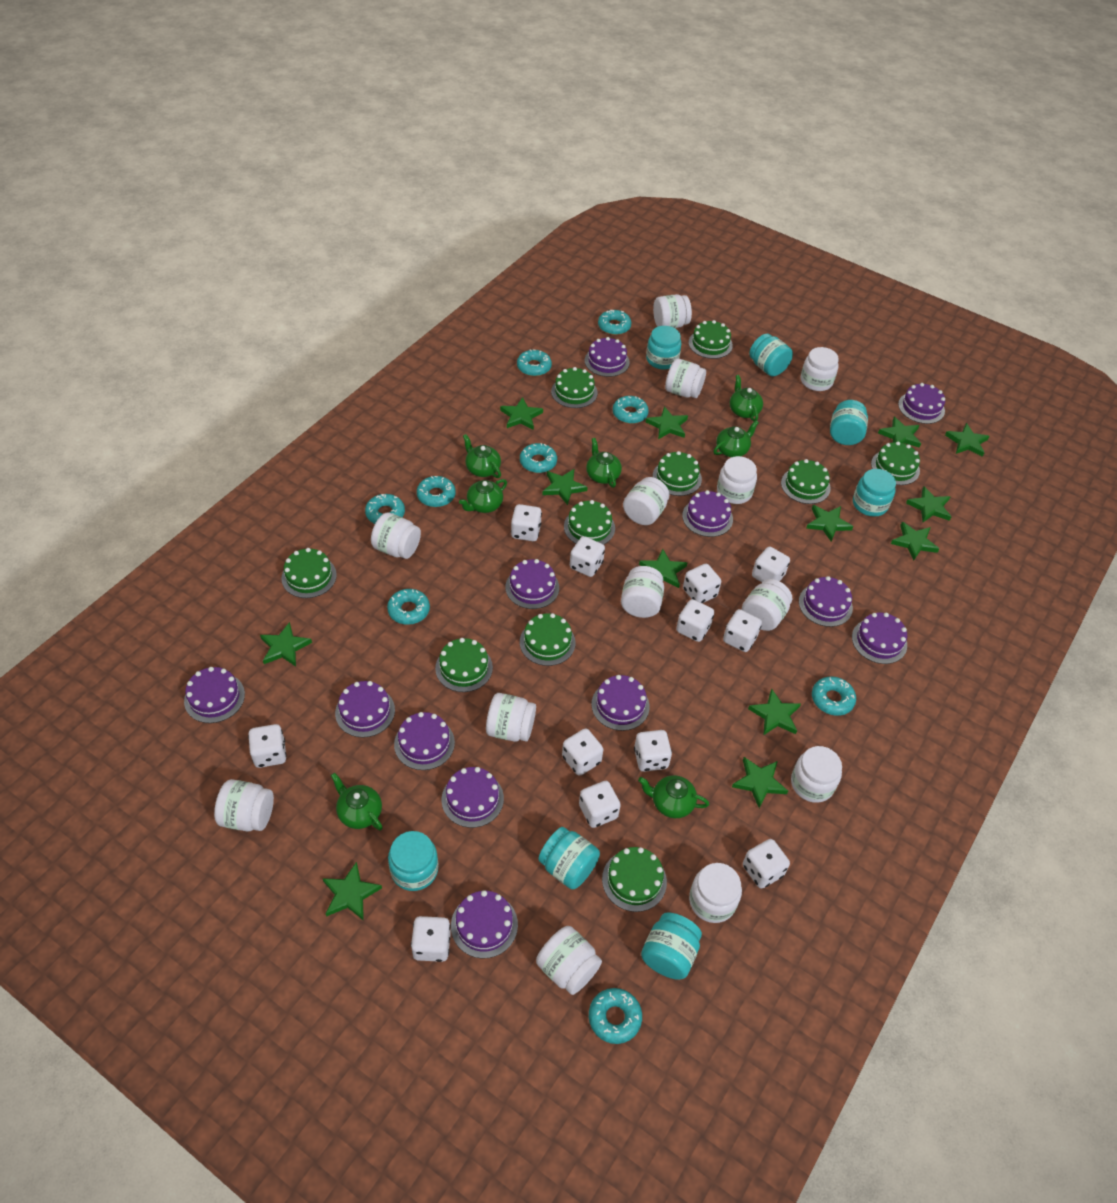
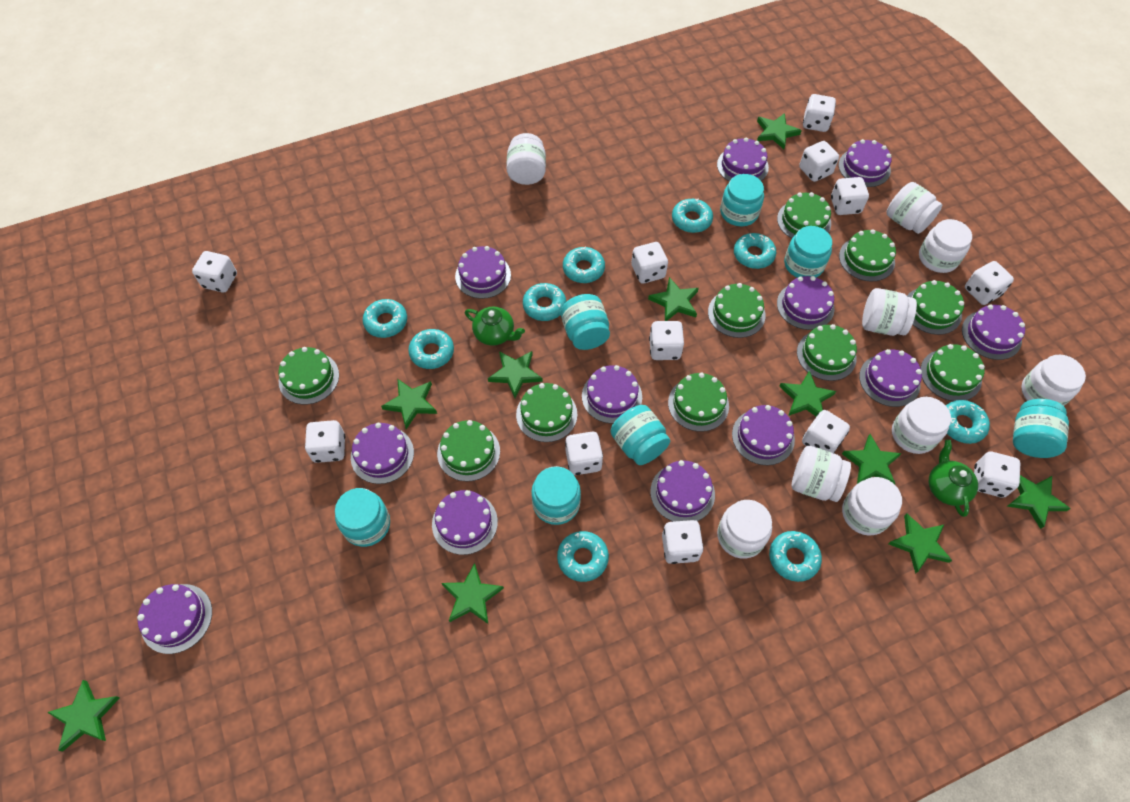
green star: [260,622,312,666] [322,862,382,921] [500,397,543,430] [542,469,588,505] [639,549,687,588] [646,407,688,439] [732,757,788,808] [748,689,801,735] [806,505,854,542] [878,417,921,448] [891,522,939,560] [906,486,951,522] [945,423,989,457] = 13 -> [47,680,120,751] [381,379,437,429] [442,563,504,624] [488,351,543,398] [648,277,699,321] [757,113,802,149] [779,371,836,416] [842,434,902,484] [888,514,952,574] [1007,475,1071,529] = 10
green teapot: [331,773,383,830] [459,479,507,513] [463,434,501,478] [586,438,622,488] [638,775,709,818] [714,420,759,457] [730,375,763,421] = 7 -> [465,307,525,346] [929,440,978,517] = 2
white jar: [214,779,274,831] [371,512,421,559] [486,693,536,742] [536,926,602,995] [621,566,664,618] [623,477,670,525] [653,294,692,328] [665,358,706,398] [689,863,742,923] [717,456,757,504] [742,579,792,631] [791,746,842,803] [801,347,839,391] = 13 -> [507,133,546,185] [717,500,772,559] [792,446,851,502] [842,477,902,536] [862,288,917,336] [887,182,942,234] [892,397,951,454] [919,219,972,273] [1021,355,1086,406] = 9

